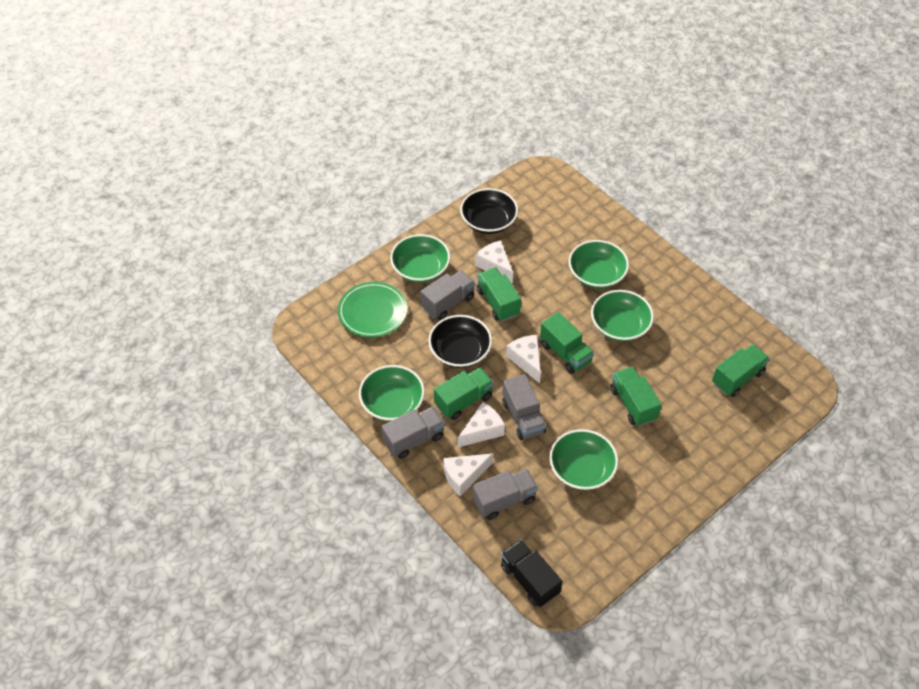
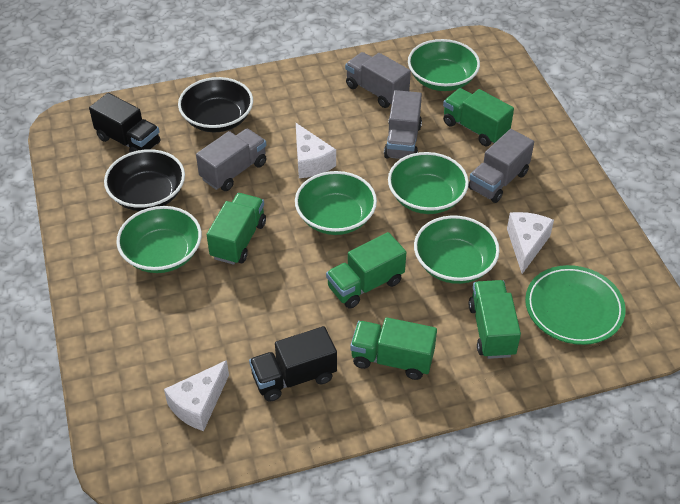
black truck: [501,539,563,607] = 1 -> [89,93,160,152] [249,326,337,402] = 2
white cheese: [443,453,493,496] [458,402,505,447] [475,240,513,284] [506,335,541,383] = 4 -> [164,360,229,431] [296,123,336,178] [507,212,554,274] = 3

